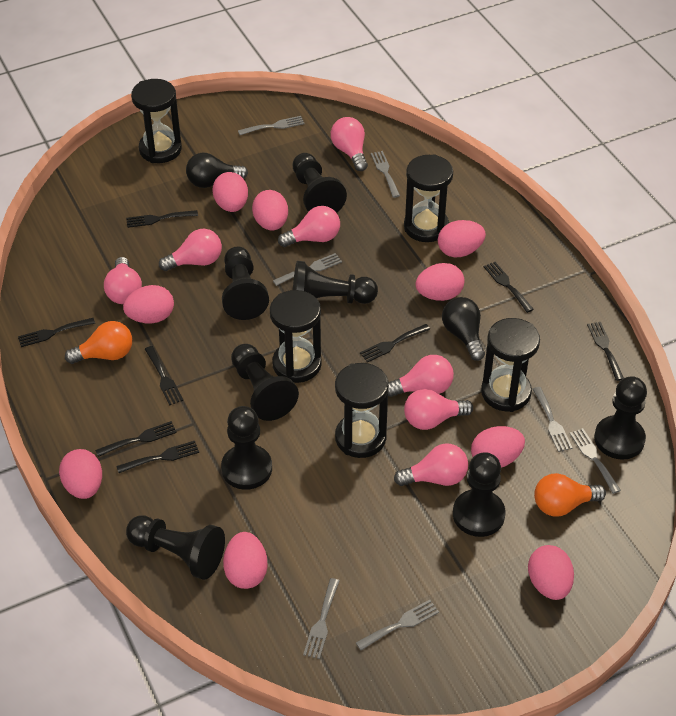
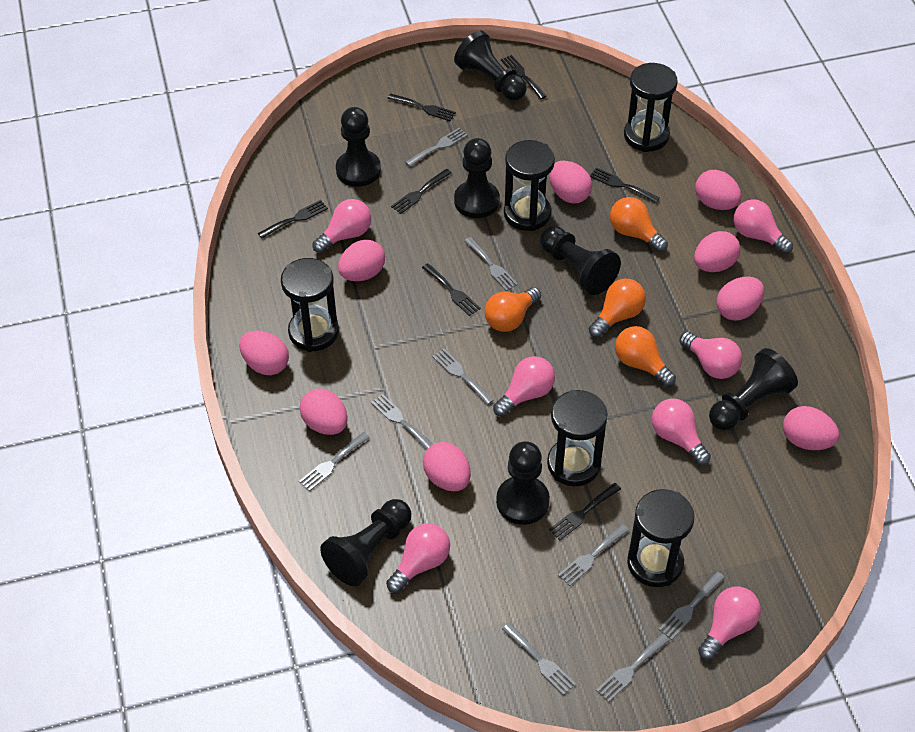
black fork: [18,318,95,347] [95,421,177,457] [116,441,199,473] [126,210,198,228] [145,346,183,406] [360,324,430,362] [484,262,534,313] [587,322,624,381] = 8 -> [258,200,328,238] [387,93,456,122] [391,169,452,214] [422,263,481,316] [501,55,547,99] [549,483,621,540] [590,167,660,203] = 7
black light bulb: [186,153,248,188] [442,297,485,361] = 2 -> none = 0
black pawn: [126,516,225,580] [221,406,272,490] [222,246,269,320] [231,344,299,421] [292,153,347,213] [293,261,378,304] [453,452,506,537] [594,376,647,460] = 8 -> [320,499,411,586] [336,107,381,187] [454,30,527,101] [454,138,500,218] [496,441,550,525] [540,226,621,295] [709,348,798,430] = 7
grey fork: [238,116,305,135] [273,253,342,286] [303,578,340,659] [356,600,439,650] [371,151,400,198] [533,387,572,452] [570,428,621,494] = 7 -> [299,432,370,491] [371,394,433,450] [405,128,468,167] [432,349,494,405] [464,237,518,291] [502,623,576,695] [558,524,629,586] [596,633,670,702] [658,571,725,640] = 9
orange light bulb: [65,321,132,364] [534,473,606,517] = 2 -> [484,287,541,332] [589,278,646,338] [610,197,668,252] [615,326,676,387] = 4

